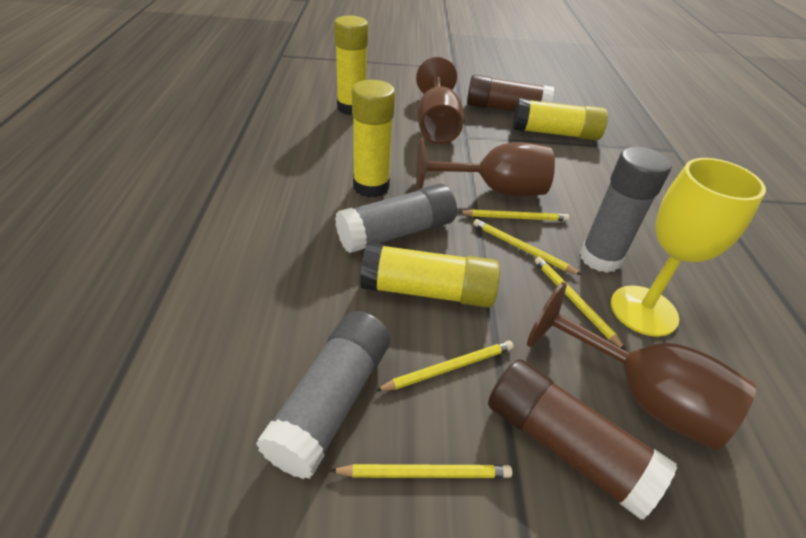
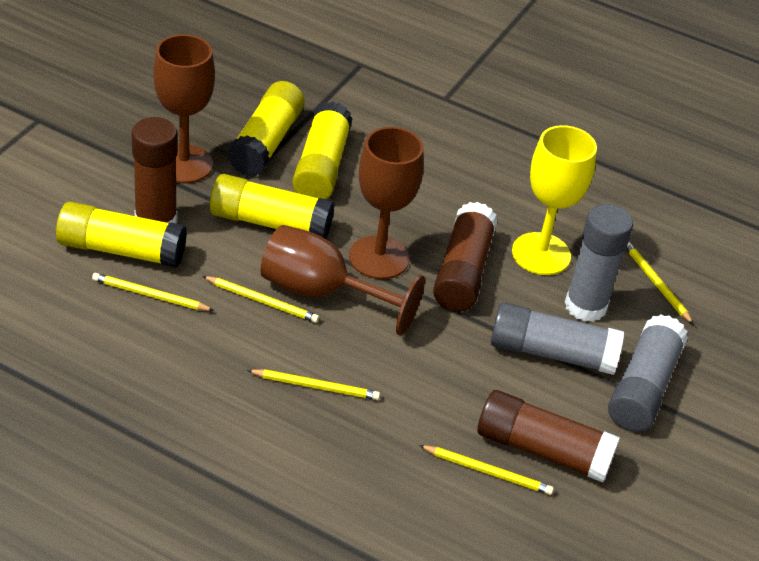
brown glue stick: [467,75,554,111] [488,359,677,520] = 2 -> [132,117,178,223] [433,202,498,312] [477,390,620,482] = 3

